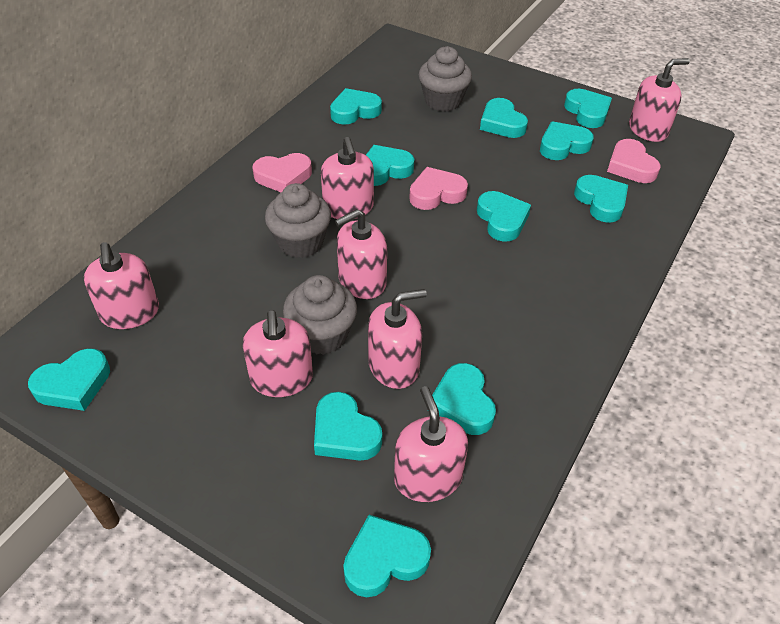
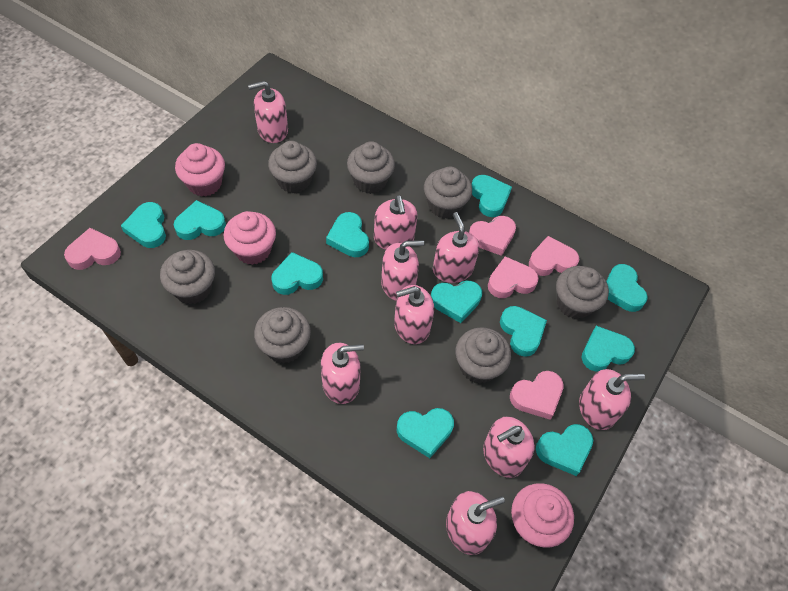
grey cupcake: [265,183,331,258] [283,275,357,355] [419,46,472,112] = 3 -> [160,250,215,304] [254,307,311,363] [268,141,317,193] [347,141,395,194] [424,166,472,219] [455,327,511,384] [556,266,609,319] = 7
pink cupcake: none = 0 -> [175,143,225,197] [224,211,276,265] [511,483,574,548] = 3
pink heart: [253,153,312,192] [409,167,468,210] [607,139,661,183] = 3 -> [64,228,121,270] [469,216,516,256] [488,256,539,298] [510,371,564,420] [529,236,579,276] = 5
pink soap dispenser: [84,242,159,329] [243,310,313,397] [321,137,374,219] [335,209,387,299] [368,289,427,389] [394,386,468,502] [629,58,690,142] = 7 -> [248,81,288,143] [321,343,364,404] [374,195,418,250] [381,240,424,301] [394,285,434,344] [433,212,480,283] [446,491,505,555] [483,417,535,478] [579,369,645,430] = 9

